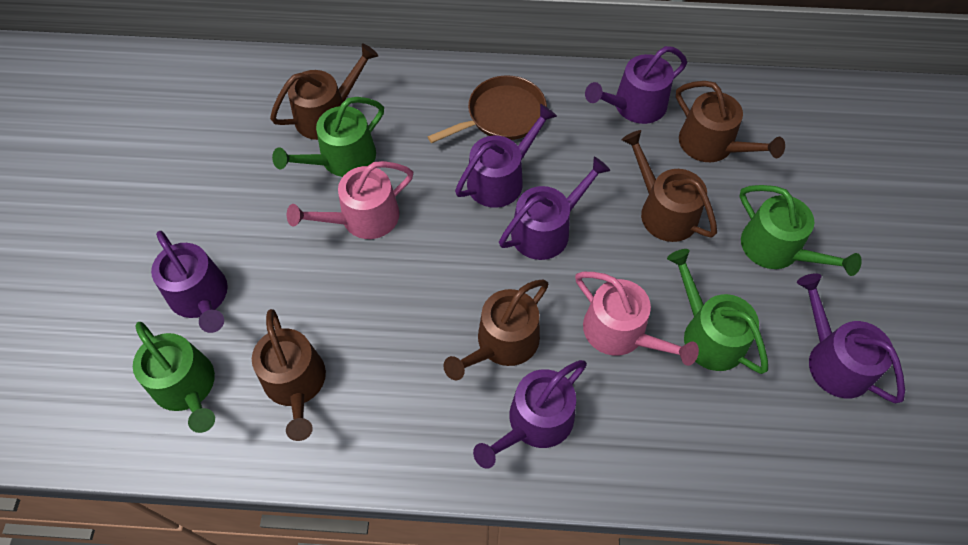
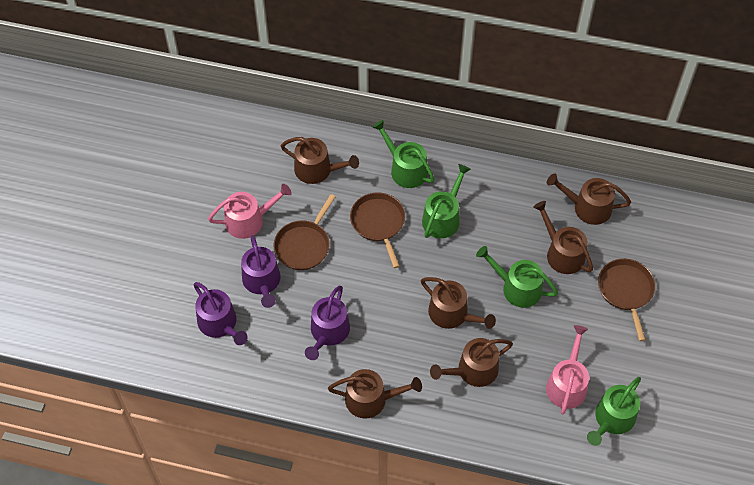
brown pan: [428,75,547,143] = 1 -> [273,194,335,270] [350,192,405,268] [598,259,655,341] = 3
brown watering can: [252,309,326,441] [270,43,378,140] [443,280,548,380] [621,130,717,242] [676,81,785,162] = 5 -> [281,137,359,184] [328,369,422,419] [421,277,496,329] [430,338,513,387] [533,201,593,274] [547,173,631,225] = 6
purple watering can: [151,231,228,333] [455,104,557,208] [473,360,587,469] [499,157,610,260] [585,46,687,124] [797,273,905,403] = 6 -> [193,282,248,345] [241,235,281,308] [305,285,350,360] = 3

